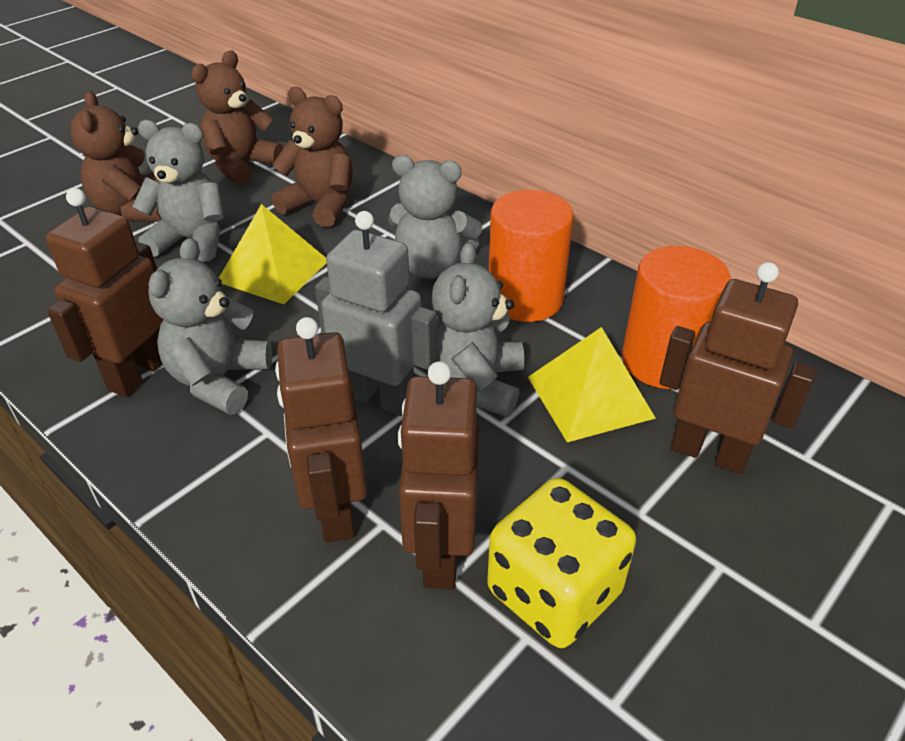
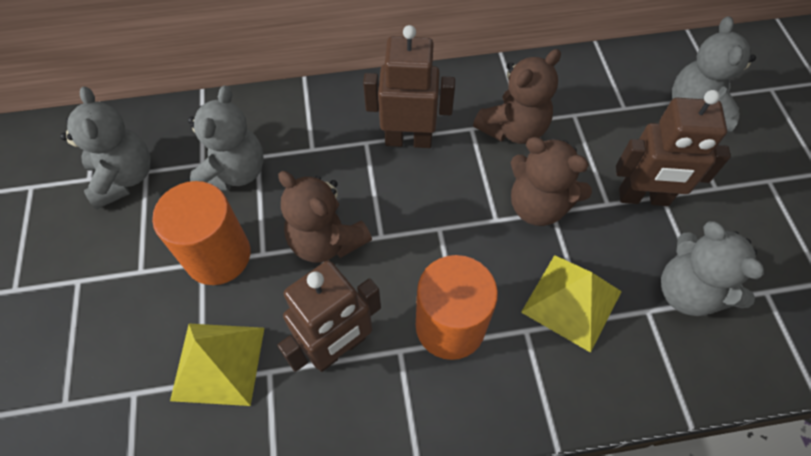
brown robot: [46,188,163,397] [275,317,367,542] [398,361,480,589] [659,262,816,474] = 4 -> [277,261,381,372] [363,25,455,148] [616,90,731,206] = 3
grey robot: [315,211,437,416] = 1 -> none = 0
yellow dice: [487,478,636,648] = 1 -> none = 0

